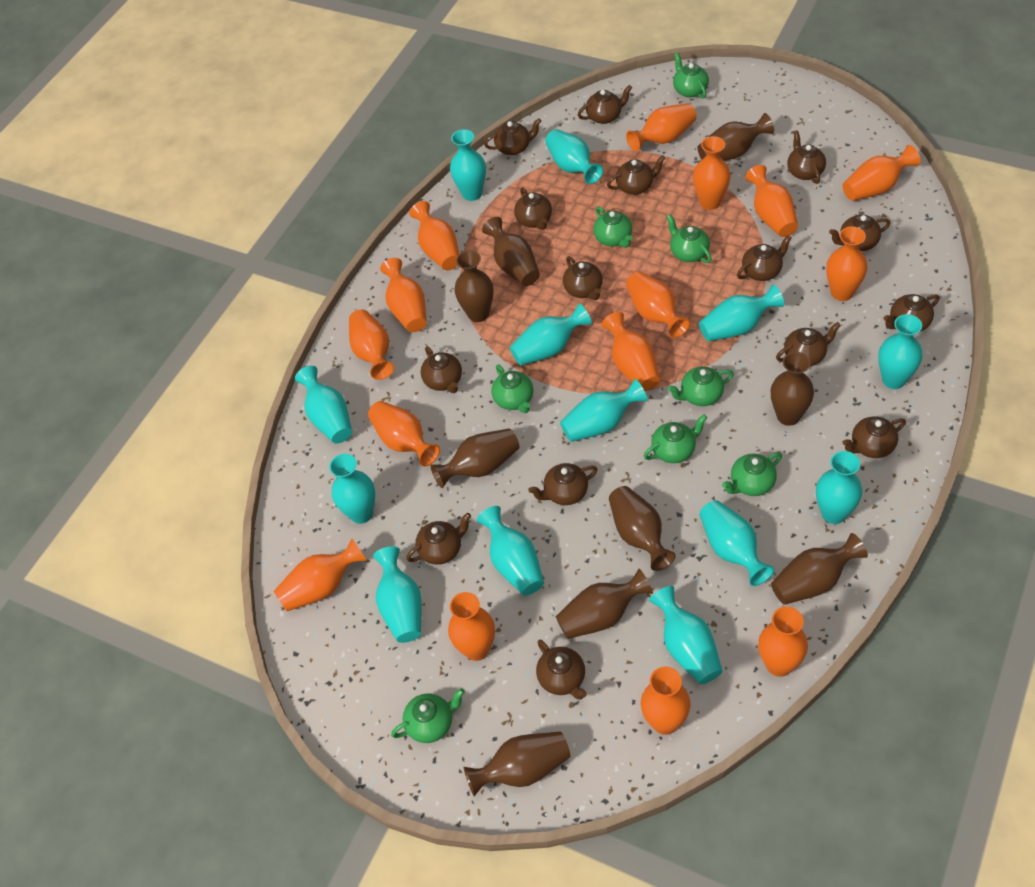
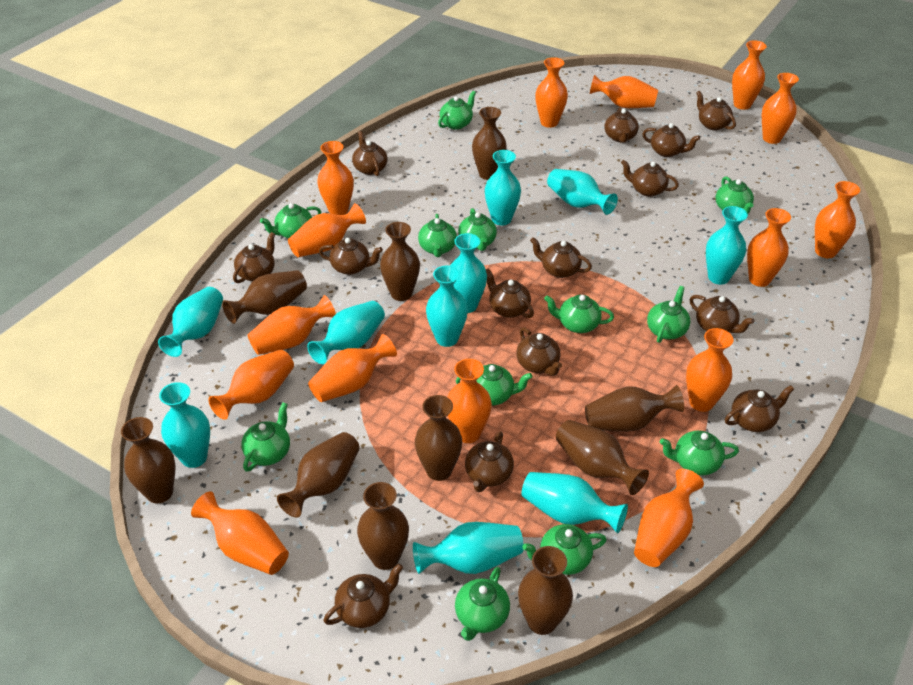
brown teapot: [406,513,471,565] [421,347,462,393] [484,118,541,155] [514,187,552,230] [528,463,598,505] [536,640,587,700] [563,256,603,300] [578,85,632,124] [607,155,665,195] [737,235,792,281] [776,322,841,366] [787,130,826,184] [829,214,890,251] [842,416,906,458] [883,294,940,331] = 15 -> [233,232,275,283] [319,238,383,275] [324,564,403,628] [352,131,388,176] [465,431,514,492] [486,268,534,318] [516,327,562,376] [530,237,592,278] [605,107,639,143] [621,160,679,197] [642,123,700,157] [690,295,754,333] [696,91,736,130] [725,385,794,432] = 14
brown vase: [430,428,519,488] [455,250,493,322] [463,731,570,796] [482,217,540,286] [556,569,653,639] [609,486,676,571] [697,113,774,161] [771,352,814,426] [771,533,868,605] = 9 -> [121,417,176,503] [222,270,307,324] [277,432,360,518] [357,482,409,570] [380,222,420,301] [415,395,462,481] [472,107,507,180] [518,546,573,635] [556,420,649,495] [585,385,684,432] = 10
green teapot: [391,688,465,743] [491,365,533,413] [594,206,633,248] [644,414,707,463] [666,214,712,263] [668,366,734,406] [673,52,709,99] [722,453,782,496] = 8 -> [241,402,290,472] [260,203,321,238] [418,214,457,257] [438,91,476,130] [455,567,510,641] [456,364,532,405] [458,208,497,251] [522,524,607,575] [544,295,614,333] [647,286,690,343] [660,431,739,475] [716,176,754,214] = 12
turquoise vase: [295,366,352,443] [329,454,375,524] [373,546,422,643] [450,129,486,201] [477,506,544,595] [510,304,592,366] [545,129,603,184] [560,379,648,442] [649,586,723,684] [699,285,784,341] [700,500,774,586] [816,451,862,524] [878,314,923,389] = 13 -> [158,287,223,357] [159,382,210,468] [307,301,385,364] [413,522,523,574] [426,266,468,347] [450,233,487,313] [485,150,521,226] [522,472,628,533] [547,169,618,215] [706,206,748,285] = 10

